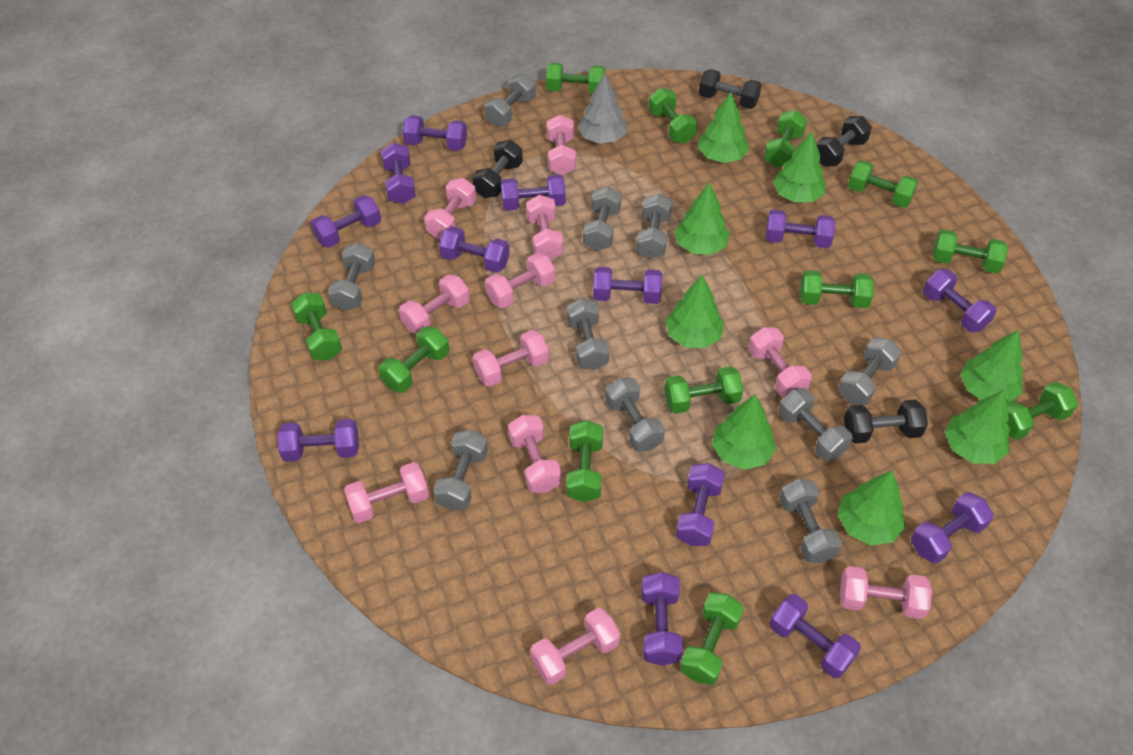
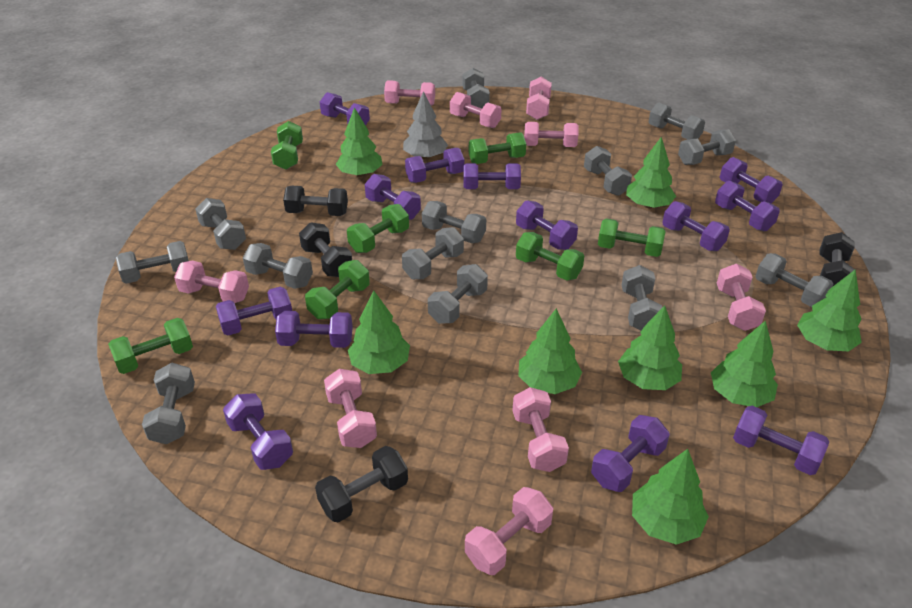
green dumbbell: [291,293,342,360] [378,326,449,393] [546,63,605,94] [566,420,603,502] [649,88,697,143] [664,366,743,414] [680,592,744,685] [764,110,807,168] [800,270,874,308] [848,160,918,208] [932,229,1008,273] [1007,382,1078,440] = 12 -> [108,318,193,374] [271,121,303,170] [305,260,370,319] [347,204,409,253] [469,132,526,164] [516,232,584,281] [598,218,666,257] = 7
grey dumbbell: [327,243,375,311] [433,430,488,511] [484,74,536,126] [567,298,610,370] [583,186,621,251] [605,378,665,452] [636,193,672,259] [778,388,853,461] [779,479,842,563] [838,337,902,405] = 10 -> [116,241,189,284] [142,363,195,445] [195,198,246,250] [243,243,313,289] [402,227,464,279] [422,201,486,243] [428,264,488,324] [462,68,490,108] [584,146,632,196] [622,265,663,331] [649,103,705,139] [678,129,736,165] [756,253,833,307] = 13
pink dumbbell: [344,462,429,523] [399,274,470,334] [424,178,476,239] [473,330,549,387] [485,253,555,308] [508,415,562,493] [526,195,563,260] [530,608,620,685] [547,115,576,175] [749,327,812,397] [840,566,932,619] = 11 -> [174,261,249,303] [324,369,377,448] [384,80,435,106] [450,92,502,128] [465,487,553,575] [513,387,569,472] [524,122,578,147] [526,76,552,120] [717,264,766,331] = 9

